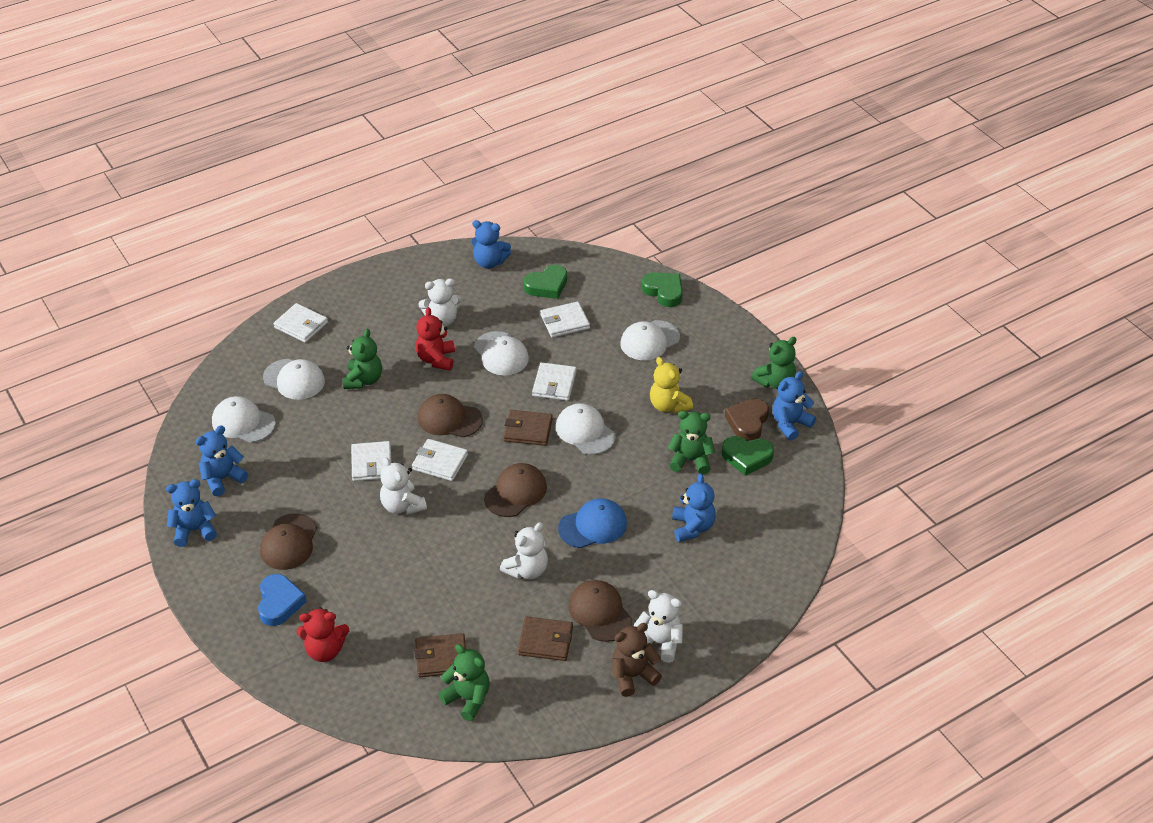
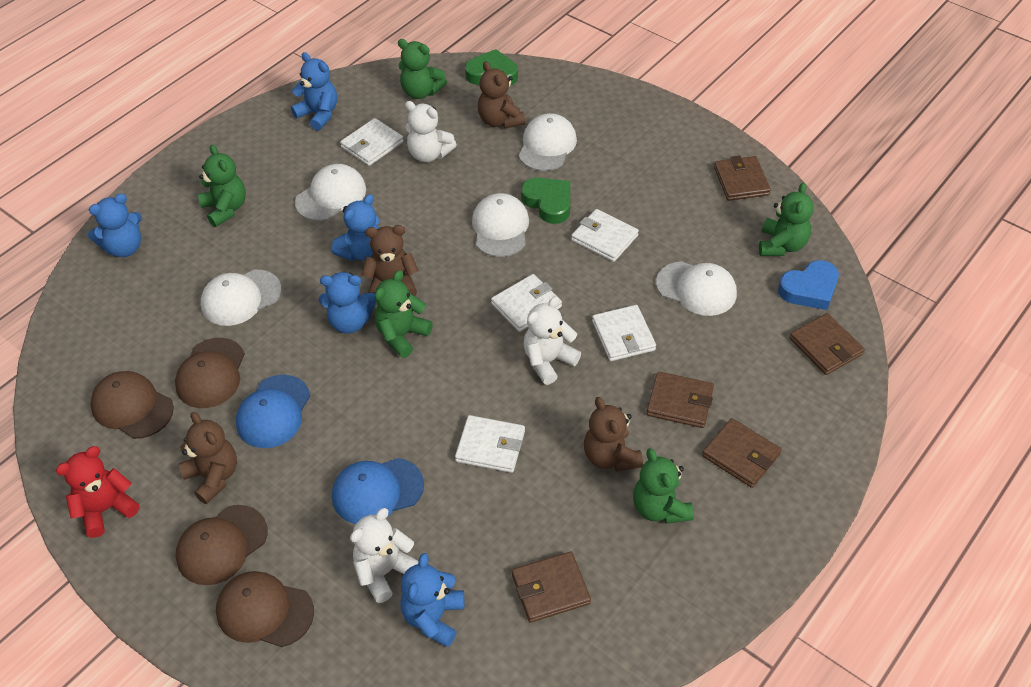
blue cap: [558,498,627,548] = 1 -> [236,375,310,448] [332,458,424,524] = 2
brown heart: [725,398,769,441] = 1 -> none = 0
brown teddy bear: [612,623,662,697] = 1 -> [179,412,237,504] [361,225,419,296] [478,61,525,128] [584,397,643,471] = 4
brown wallet: [414,633,466,677] [504,410,553,446] [518,617,573,661] = 3 -> [512,552,591,623] [647,372,714,428] [702,418,782,488] [714,156,771,201] [790,313,865,375] = 5
green heart: [523,265,567,299] [641,272,683,307] [722,436,774,476] = 3 -> [465,49,518,86] [521,178,570,224] = 2
green teddy bear: [343,329,382,389] [439,644,490,721] [668,411,715,474] [751,337,796,389] = 4 -> [198,145,246,227] [375,270,433,358] [398,39,447,99] [633,448,694,524] [759,183,814,256] = 5
red teddy bear: [297,607,349,662] [416,307,455,371] = 2 -> [56,446,139,538] = 1
white teddy bear: [380,457,427,515] [418,279,462,327] [500,522,548,579] [634,590,683,663] = 4 -> [350,508,418,603] [405,101,457,162] [523,296,581,385] = 3
yellow teddy bear: [650,357,693,414] = 1 -> none = 0

